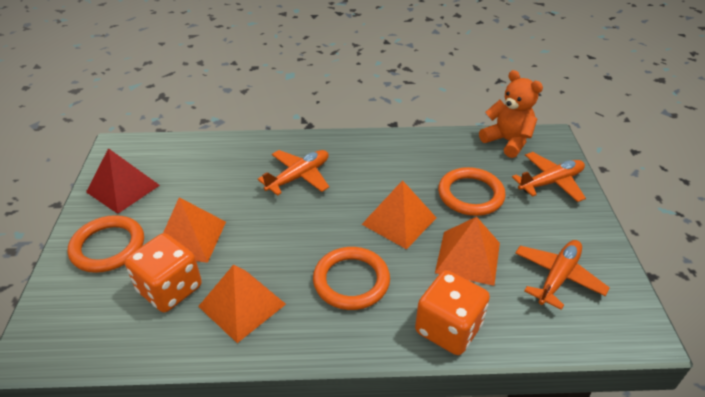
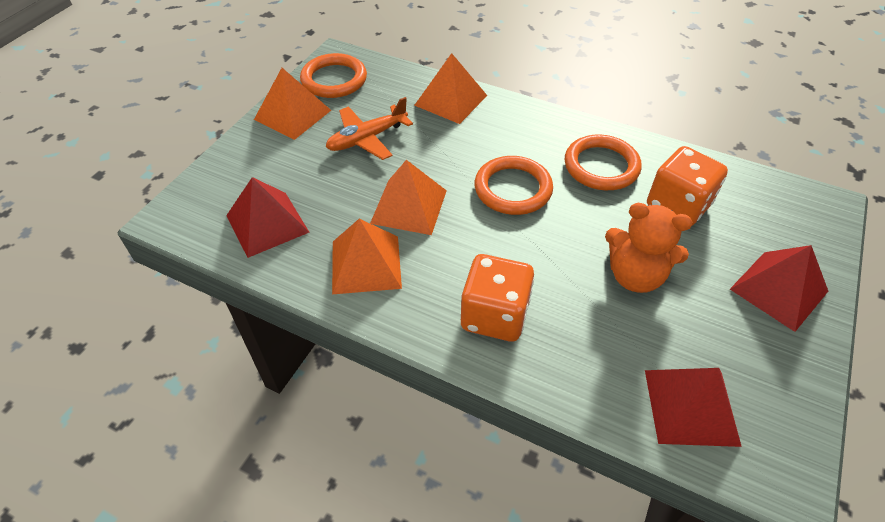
orange plane: [258,150,329,196] [512,152,586,202] [515,240,610,310] = 3 -> [326,97,413,160] = 1
red pyramid: [86,148,160,214] = 1 -> [226,177,310,258] [645,368,742,447] [730,245,828,332] = 3

